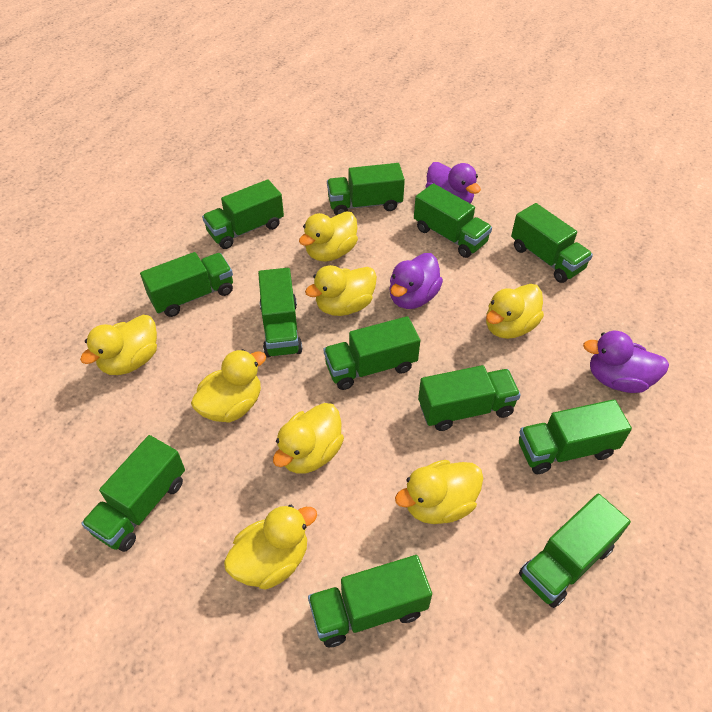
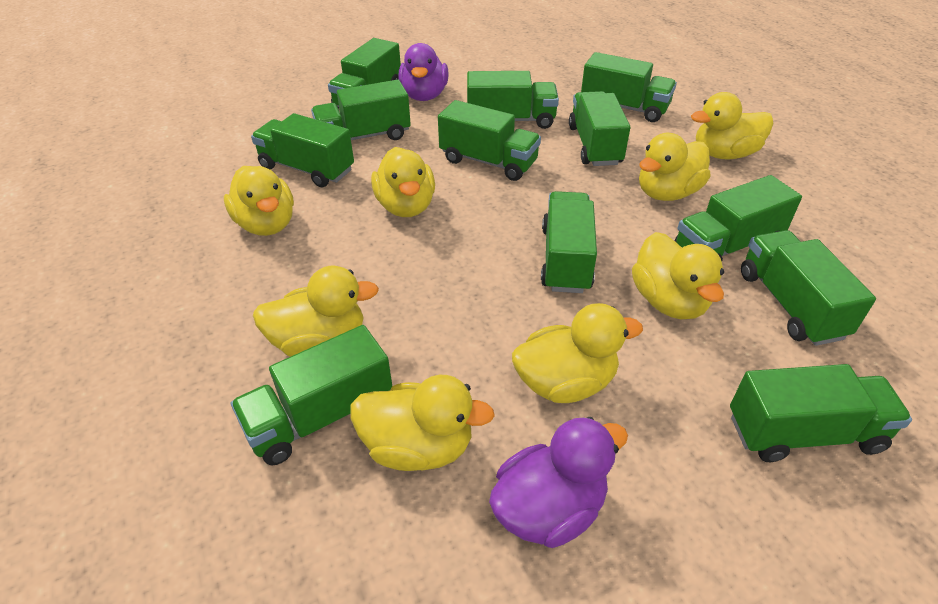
purple duck: [389,253,443,309] [425,162,481,204] [583,331,669,393] = 3 -> [398,43,449,101] [489,417,628,548] = 2

